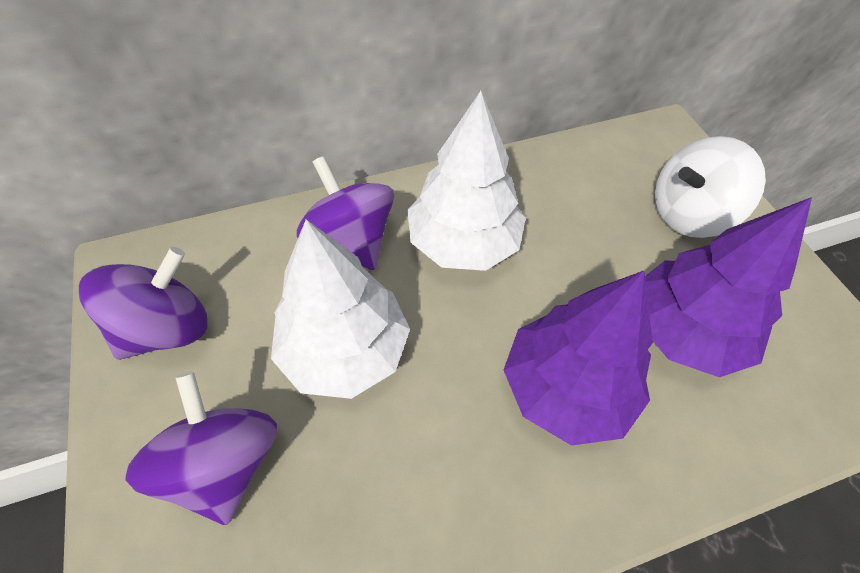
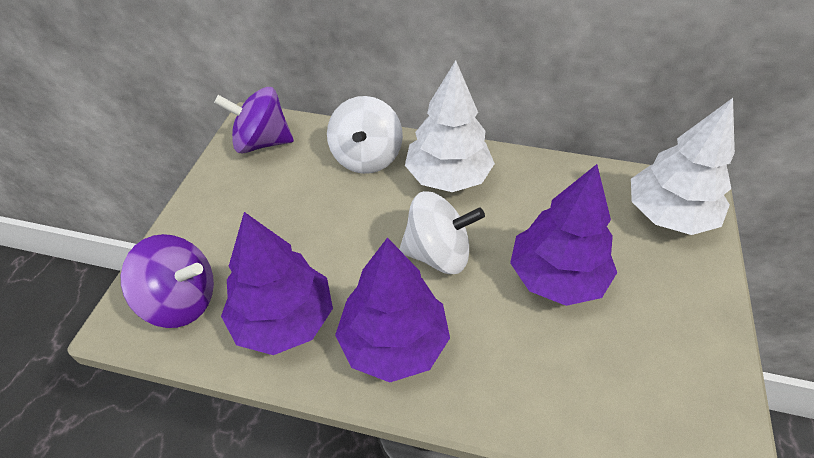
purple spinning top: [79,247,207,360] [125,372,277,525] [297,156,394,270] = 3 -> [121,234,214,328] [214,87,294,154] = 2
purple tree: [504,271,653,446] [645,197,812,377] = 2 -> [221,212,333,355] [335,237,450,382] [510,164,617,306] = 3
white spinning top: [655,136,766,238] = 1 -> [327,96,403,174] [399,191,485,274] = 2

